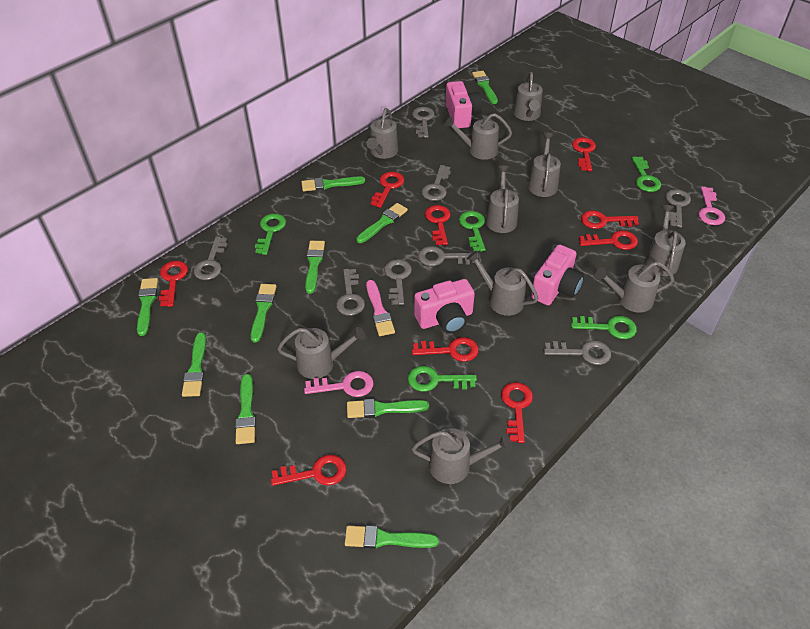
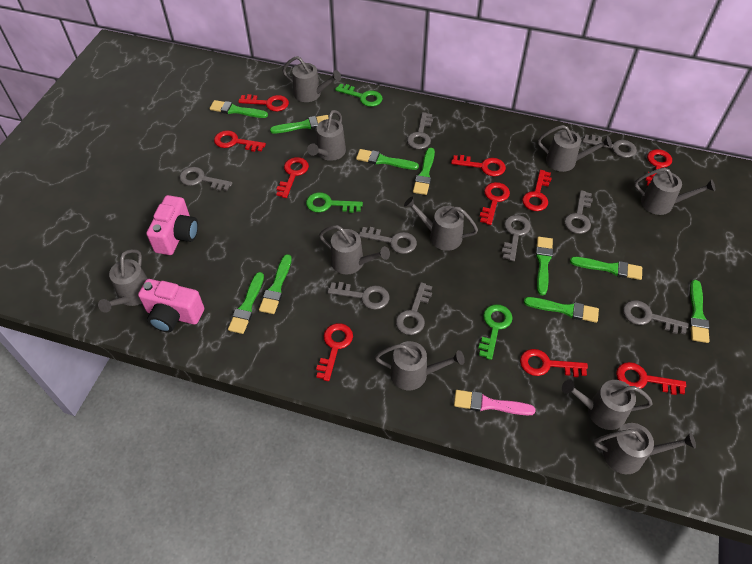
green key: [255,213,286,255] [408,366,477,392] [459,211,486,252] [571,316,637,339] [632,156,661,192] = 5 -> [306,192,363,213] [335,84,383,107] [478,304,513,360] = 3
grey key: [194,236,227,280] [336,269,365,316] [384,259,412,305] [412,107,435,138] [418,246,478,266] [422,165,451,201] [544,340,611,365] [665,189,691,228] = 8 -> [179,167,233,191] [328,282,389,310] [359,227,417,254] [396,282,432,335] [407,112,433,149] [502,215,531,261] [564,190,593,234] [582,134,637,158] [623,300,689,334] = 9
pink camera: [414,279,475,334] [446,81,482,128] [531,244,584,305] = 3 -> [138,279,204,332] [146,195,198,255] = 2
pink key: [304,371,373,397] [698,187,725,225] = 2 -> none = 0
red key: [159,261,188,307] [271,455,346,486] [371,172,404,208] [412,337,479,362] [425,205,451,245] [501,382,533,443] [572,137,596,171] [579,230,638,250] [581,210,639,229] = 9 -> [214,130,266,152] [238,94,289,111] [276,157,309,198] [316,323,353,381] [451,155,506,176] [480,182,510,225] [520,349,588,377] [522,170,552,211] [616,362,686,395] [646,149,672,186] = 10

